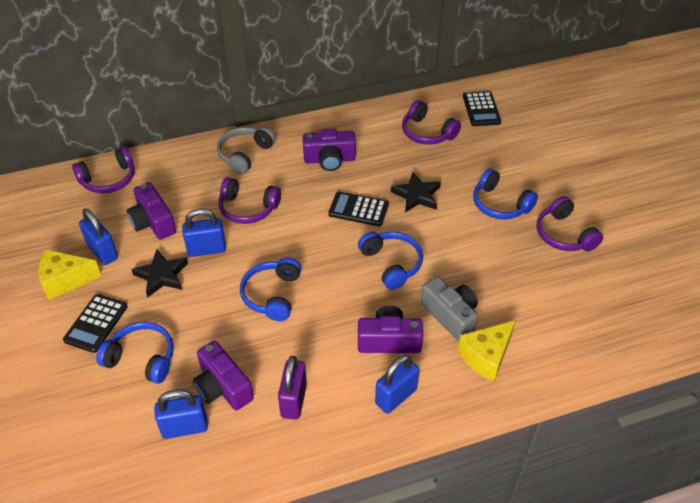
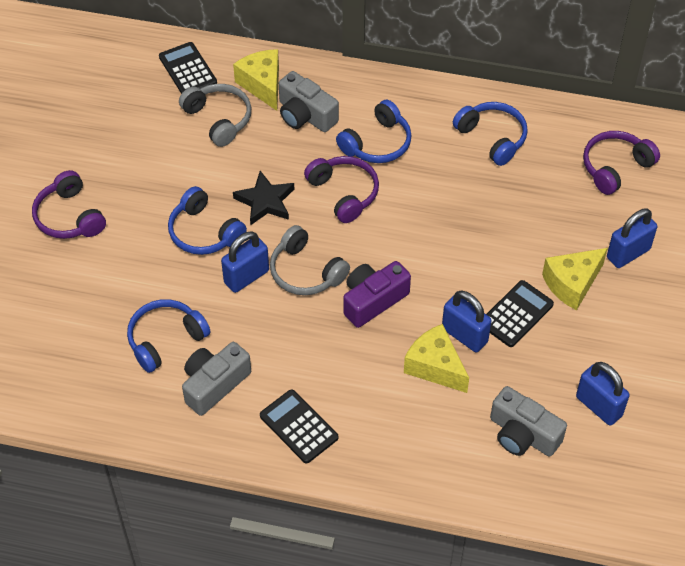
black star: [131,250,188,297] [391,172,441,212] = 2 -> [233,171,294,225] = 1
grey camera: [421,276,478,341] = 1 -> [182,342,251,416] [279,71,339,132] [490,386,567,456] = 3
grey headphones: [217,127,276,175] = 1 -> [179,84,251,147] [270,225,350,295] = 2
purple camera: [127,182,176,240] [193,341,254,411] [303,129,356,171] [358,306,423,353] = 4 -> [343,261,411,328] = 1
purple headphones: [72,146,135,194] [218,177,281,224] [402,100,461,145] [536,196,603,251] = 4 -> [32,170,106,239] [304,156,379,223] [583,131,660,195] = 3
purple padlock: [278,356,307,420] = 1 -> none = 0
yellow cheese: [38,249,102,300] [458,320,516,382] = 2 -> [233,49,279,111] [404,324,469,393] [542,248,608,310] = 3

